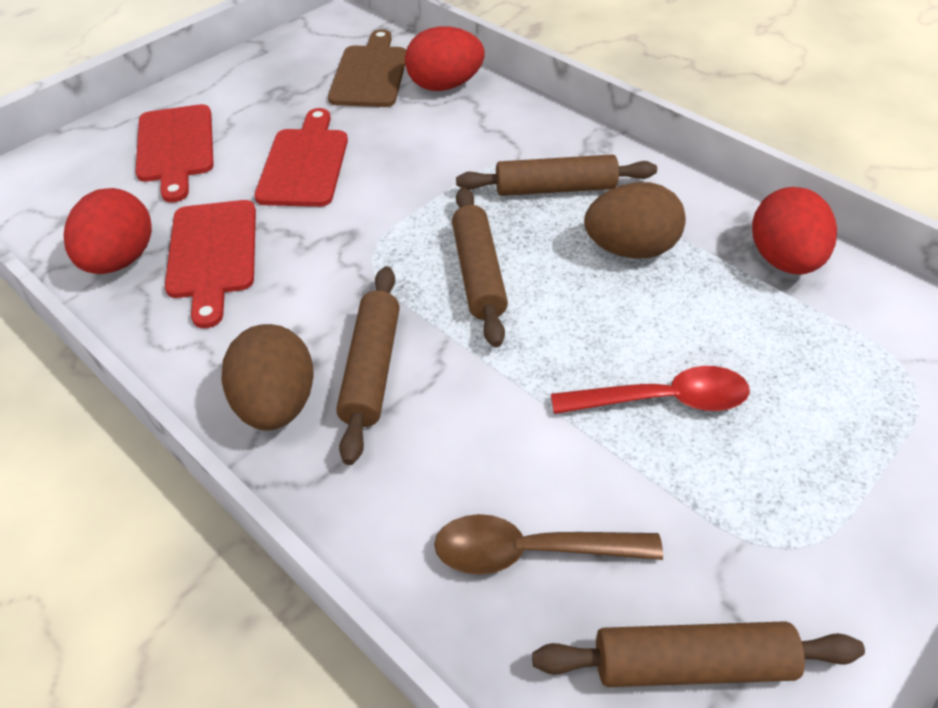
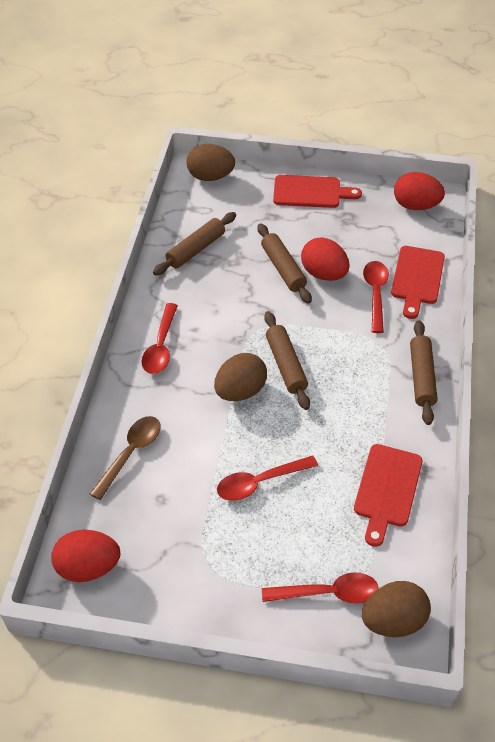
brown cutting board: [328,29,406,107] = 1 -> none = 0
brown egg: [221,324,314,431] [584,182,686,258] = 2 -> [187,144,235,181] [214,353,267,401] [362,581,431,637] = 3
red spoon: [551,366,750,414] = 1 -> [141,303,178,374] [217,455,318,501] [262,572,378,604] [363,261,389,333] = 4

